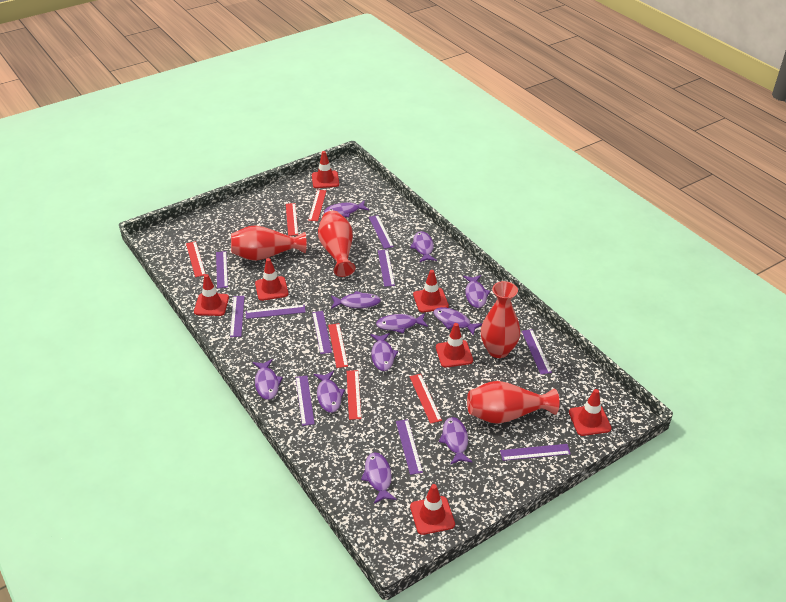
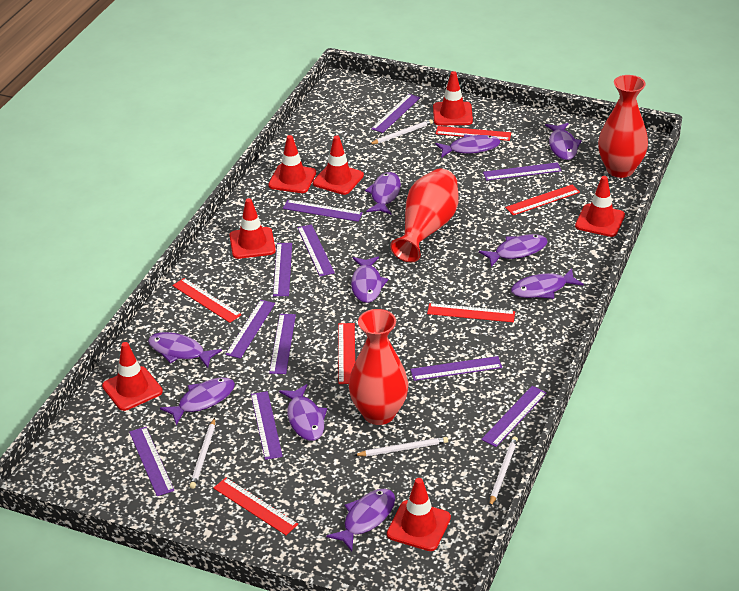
purple fish: [253,359,283,400] [314,371,345,413] [324,200,369,217] [331,291,381,309] [361,453,397,504] [370,333,398,371] [376,313,428,334] [410,231,437,262] [433,307,482,336] [439,417,472,465] [463,275,490,308] = 11 -> [148,332,222,368] [160,377,235,425] [279,384,327,441] [326,488,395,551] [351,256,388,303] [365,172,401,214] [435,134,500,158] [479,234,548,267] [511,268,584,299] [545,123,582,160] = 10
purple ruler: [216,251,228,288] [230,296,244,337] [246,305,306,319] [296,375,315,426] [312,311,332,354] [369,215,394,249] [378,250,395,287] [396,419,423,475] [500,444,571,461] [522,329,552,374] = 10 -> [129,427,174,496] [226,300,275,359] [251,391,283,460] [269,314,296,374] [273,243,292,296] [283,200,363,222] [298,224,335,276] [371,94,420,133] [410,356,502,381] [481,386,547,447] [483,162,562,181] = 11
red vase: [231,225,307,261] [318,211,355,277] [467,381,560,424] [481,281,520,358] = 4 -> [349,309,408,425] [390,168,458,263] [598,75,648,178] = 3
white pencil: none = 0 -> [189,418,215,489] [354,437,448,456] [369,119,433,145] [490,436,518,507] = 4

